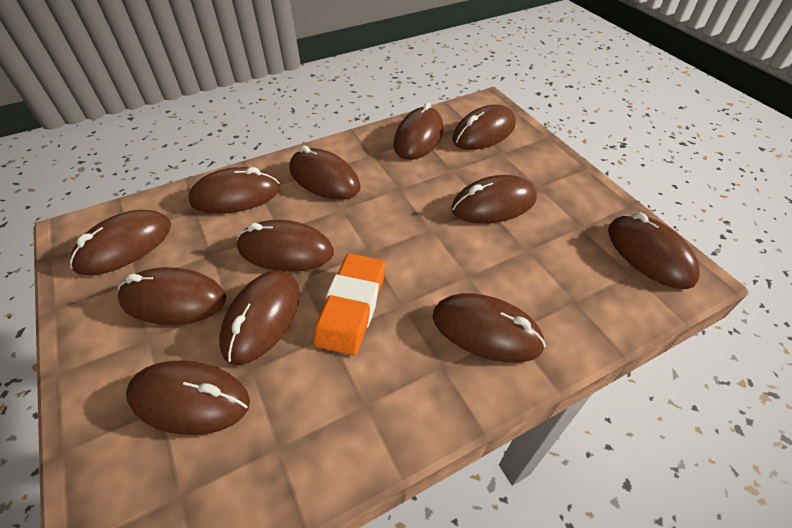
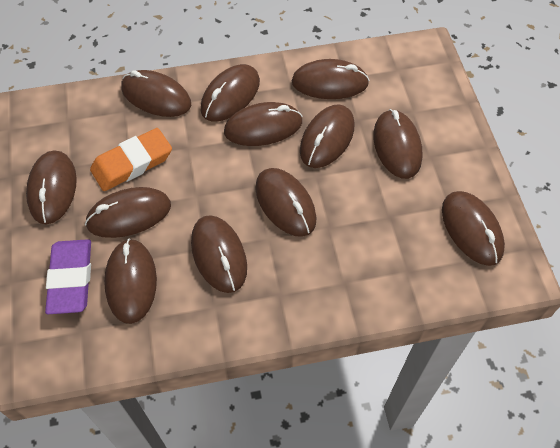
purple eraser: none = 0 -> [45,239,91,314] = 1

